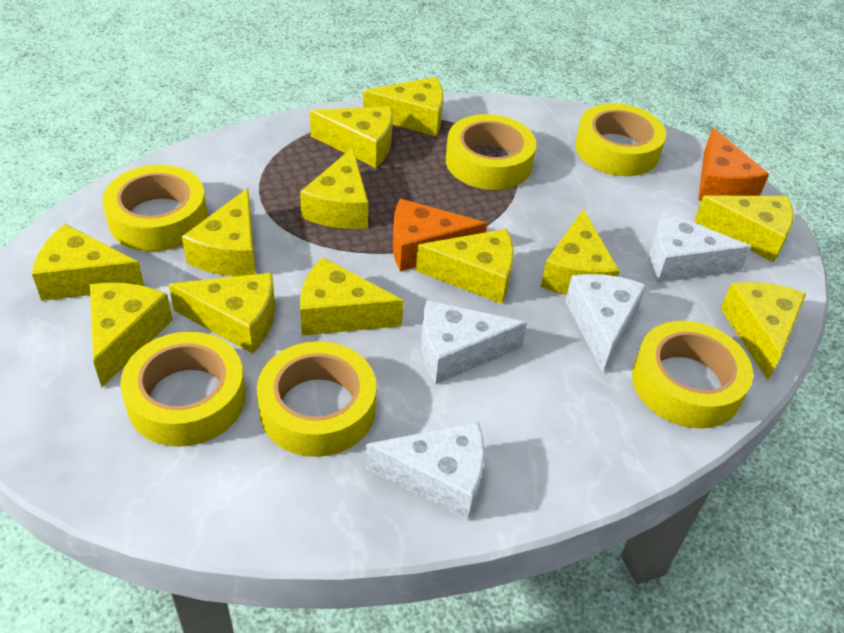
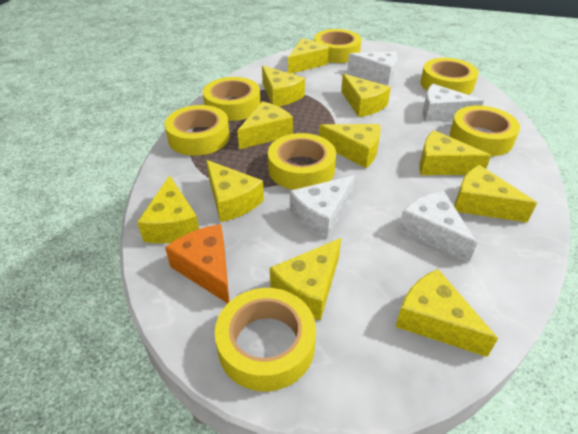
orange cheese: [393,199,487,271] [698,128,769,201] = 2 -> [165,224,229,304] = 1
yellow cheese: [32,224,144,301] [90,283,173,387] [168,273,275,354] [182,188,255,276] [300,147,368,229] [300,257,404,335] [310,106,393,168] [363,77,443,136] [416,229,513,304] [540,209,619,295] [694,196,793,262] [721,282,806,380] = 12 -> [137,175,199,243] [206,160,264,222] [237,101,293,149] [262,66,305,107] [270,238,341,321] [288,38,329,74] [319,124,381,168] [341,74,391,117] [396,269,498,357] [419,130,491,175] [454,165,537,222] = 11
yellow tape: [102,165,208,251] [120,332,246,447] [257,341,376,457] [446,114,536,190] [575,103,666,176] [632,321,753,429] = 6 -> [165,105,230,156] [203,77,261,121] [215,288,316,391] [268,133,336,190] [314,29,362,63] [420,58,479,95] [450,105,520,156] = 7

